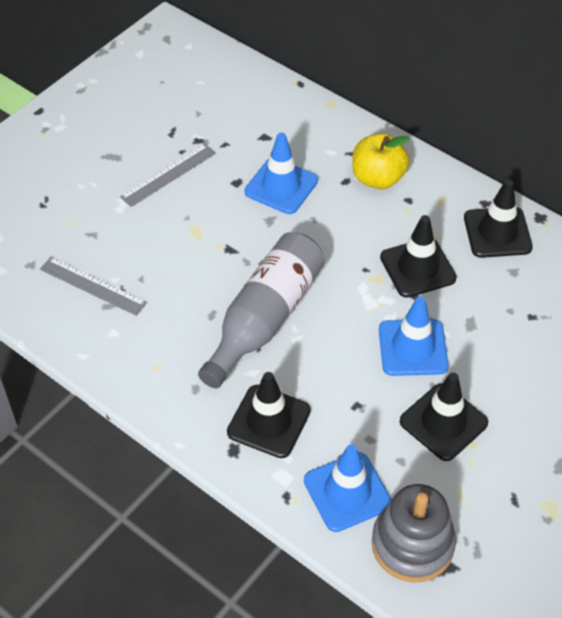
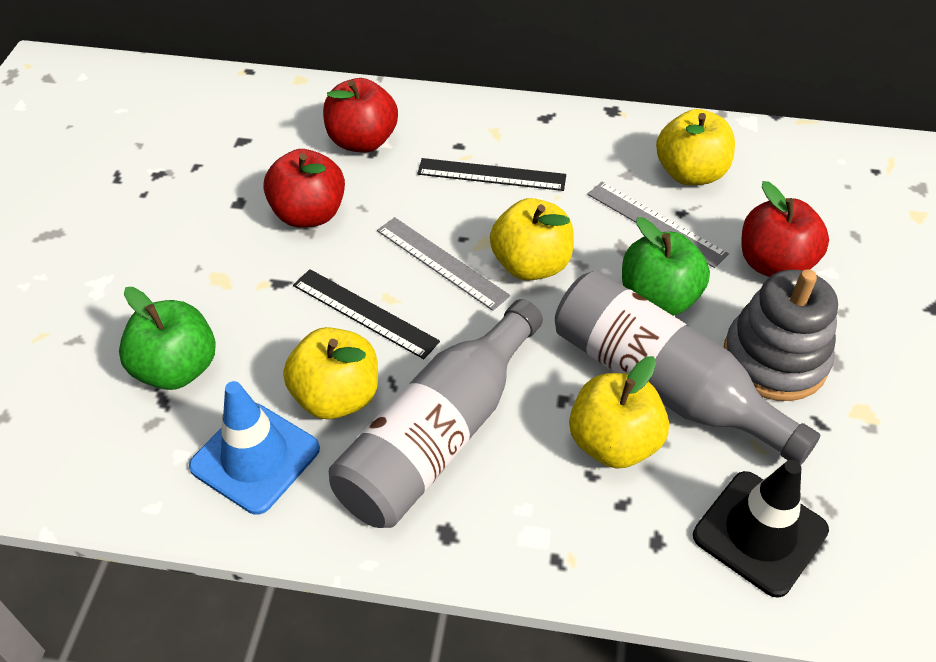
black ruler: none = 0 -> [293,269,440,359] [417,158,566,191] = 2
black traffic cone: [227,372,311,458] [380,215,457,298] [400,373,488,461] [464,179,533,258] = 4 -> [693,460,829,598] = 1
blue traffic cone: [244,133,318,214] [304,444,392,532] [379,296,449,376] = 3 -> [189,381,320,515] = 1
green apple: none = 0 -> [119,287,216,390] [622,217,710,316] = 2
grey bottle: [198,232,325,388] = 1 -> [329,299,543,528] [555,270,820,465] = 2
red apple: none = 0 -> [263,149,345,228] [323,78,398,153] [741,181,829,277] = 3
yellow apple: [352,133,410,189] = 1 -> [283,327,378,419] [490,198,574,281] [569,356,669,469] [656,109,735,186] = 4

